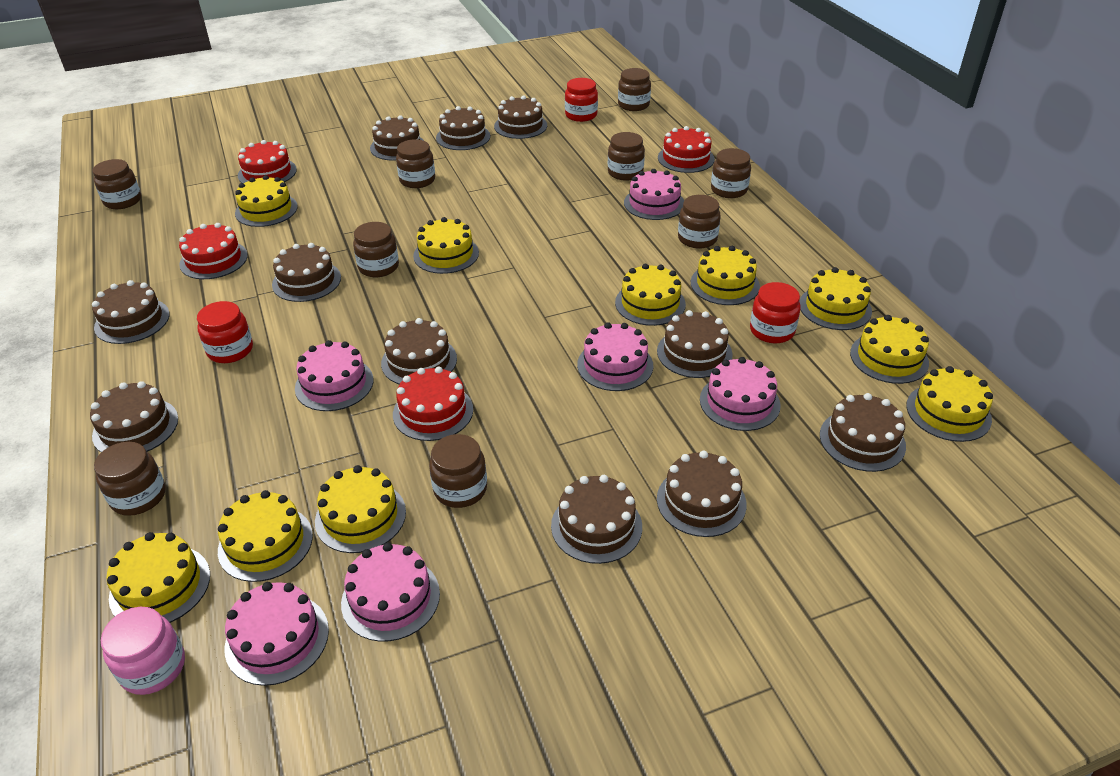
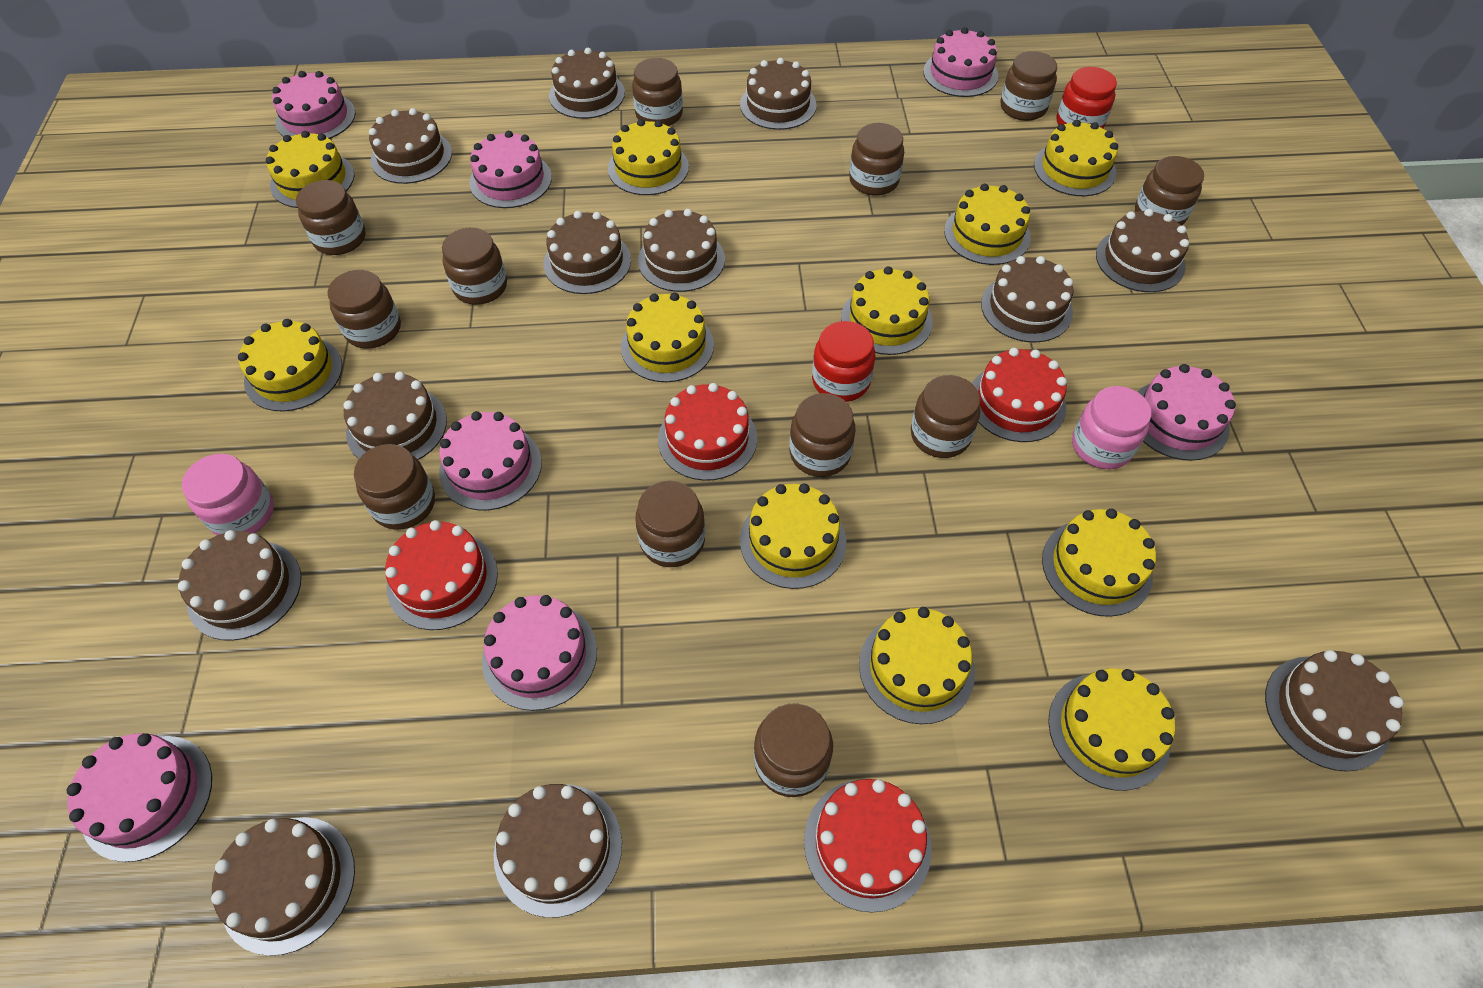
brown cake: [90,381,178,452] [92,280,170,344] [272,243,341,302] [370,115,424,161] [381,318,457,384] [436,106,490,150] [494,95,547,139] [551,475,642,564] [657,310,733,378] [657,451,747,537] [820,393,906,472] = 11 -> [178,530,301,641] [211,817,355,956] [343,371,447,460] [369,108,452,184] [494,784,622,918] [544,211,631,294] [549,48,625,119] [638,209,725,292] [740,58,817,130] [981,256,1074,343] [1096,209,1189,292] [1265,650,1404,771] = 12
brown jar: [92,159,141,209] [94,442,166,516] [353,222,399,277] [396,139,435,188] [429,434,487,508] [608,132,645,181] [618,68,651,111] [678,195,721,249] [711,148,751,198] = 9 -> [296,180,366,255] [328,270,401,349] [354,444,435,530] [442,228,507,305] [632,58,683,126] [635,481,705,567] [754,703,833,797] [789,393,856,477] [849,123,904,196] [911,375,980,458] [1000,51,1057,121] [1135,156,1204,226] = 12
pink cake: [225,582,329,686] [295,340,374,411] [341,542,440,642] [577,322,653,391] [624,169,684,220] [700,357,781,431] = 6 -> [67,733,212,862] [272,71,356,139] [439,411,542,510] [469,131,552,208] [482,595,597,711] [923,27,998,97] [1137,364,1236,461] = 7
pink jar: [101,607,185,695] = 1 -> [182,454,274,535] [1072,386,1151,469] = 2
red jar: [197,301,253,363] [565,78,598,122] [750,282,801,343] = 3 -> [812,321,875,402] [1057,67,1117,128] = 2
yellow cake: [106,532,210,623] [218,490,313,582] [235,175,298,227] [315,465,406,553] [413,217,479,274] [615,264,686,326] [691,246,760,305] [799,267,872,330] [850,315,929,384] [906,366,993,442] = 10 -> [238,319,342,412] [266,131,355,208] [608,119,689,195] [621,293,714,382] [740,483,846,589] [841,266,933,355] [859,607,975,724] [944,184,1031,265] [1034,120,1118,196] [1042,509,1156,617] [1048,668,1175,791] = 11

